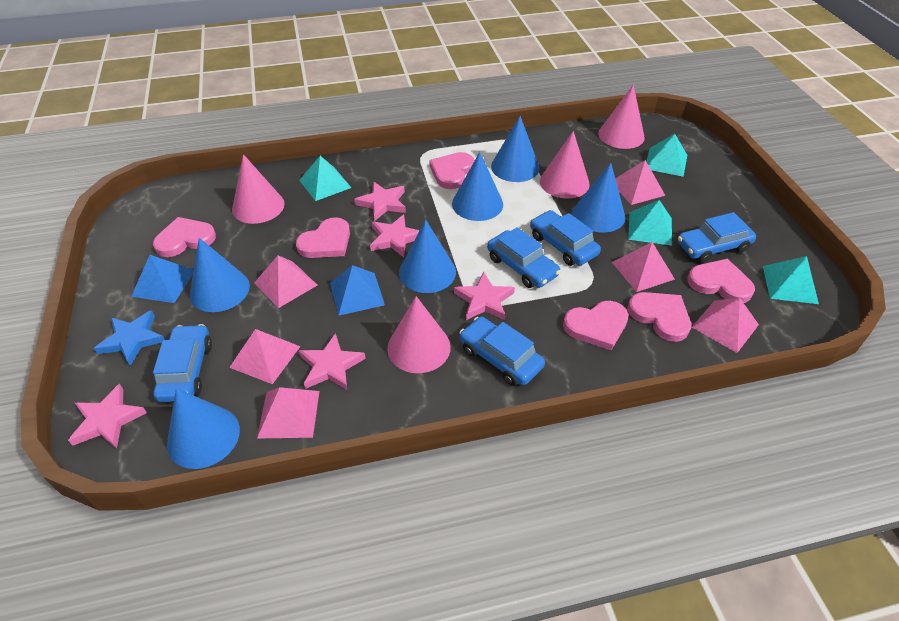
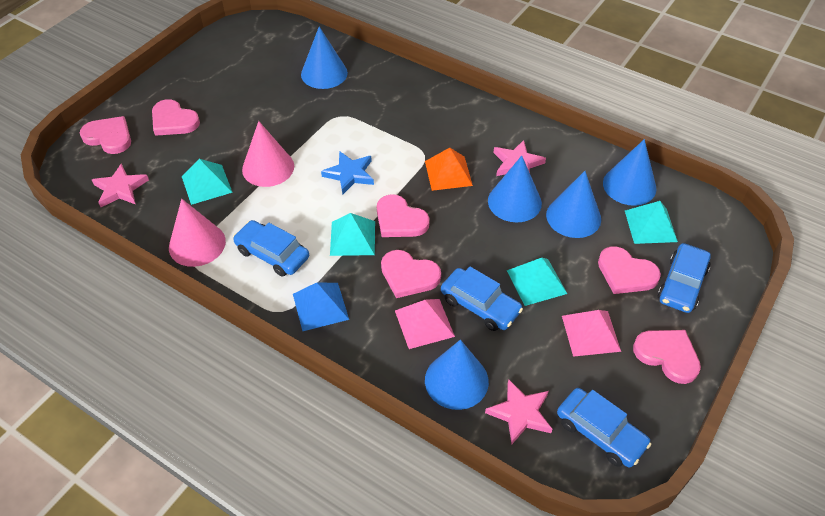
blue car: [153,324,212,402] [459,317,545,386] [487,227,561,288] [530,210,601,266] [678,212,756,263] = 5 -> [233,220,309,277] [441,267,523,331] [557,388,651,468] [658,243,711,313] = 4
blue cone: [167,388,240,469] [190,238,250,312] [399,220,456,293] [452,152,503,221] [491,116,539,182] [573,163,625,232] = 6 -> [301,27,348,89] [425,340,489,410] [488,156,542,222] [546,171,601,238] [603,139,656,206] = 5
blue pyramid: [131,255,194,303] [330,265,385,316] = 2 -> [293,282,349,331] = 1
orange pyramid: none = 0 -> [425,148,473,191] = 1
pink cone: [232,154,285,224] [387,296,451,373] [540,131,590,199] [598,85,645,149] = 4 -> [169,199,226,267] [242,121,294,187] = 2
pink pyramid: [229,329,301,384] [254,256,317,308] [257,387,319,439] [612,242,675,292] [615,160,666,205] [692,298,759,353] = 6 -> [395,299,455,349] [562,310,621,357] = 2
pink star: [68,384,147,449] [299,333,366,390] [354,182,406,221] [370,214,420,258] [454,272,515,320] = 5 -> [92,164,149,207] [485,379,552,444] [493,140,546,176] = 3

